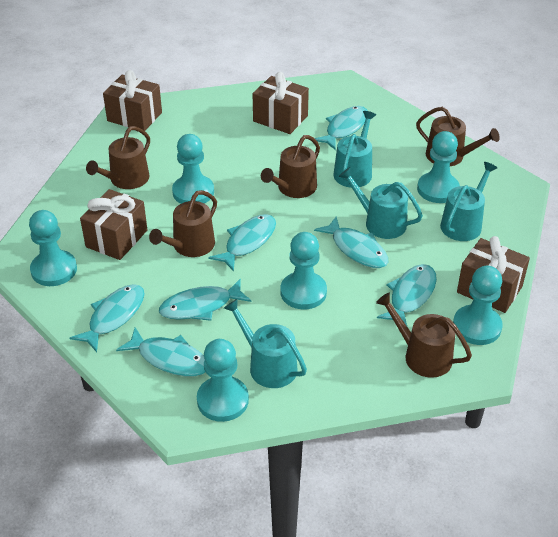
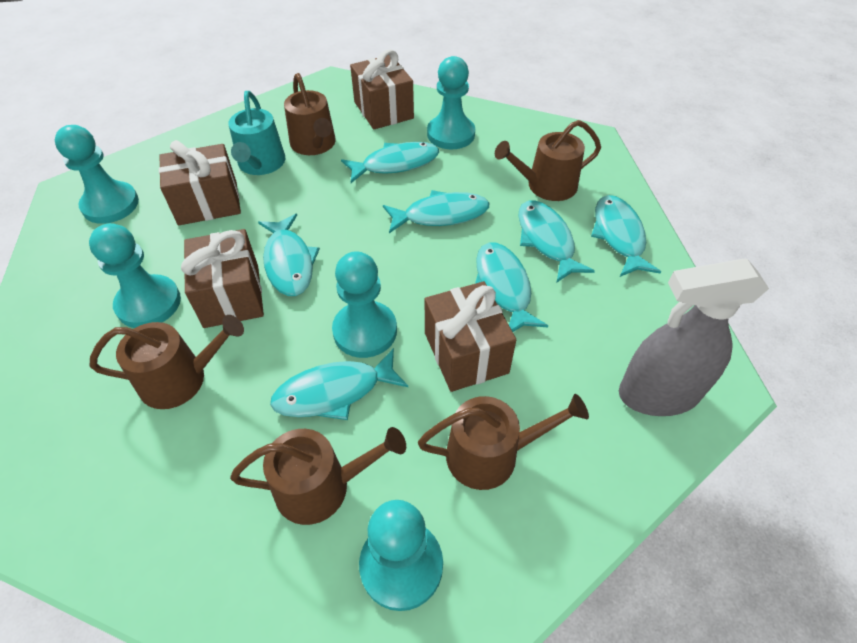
grey spray bottle: none = 0 -> [619,259,769,416] = 1
turquoise pawn: [29,210,77,286] [172,134,214,204] [197,339,249,422] [280,232,327,309] [417,131,460,203] [453,266,503,345] = 6 -> [55,125,139,224] [89,223,181,328] [332,251,397,358] [359,500,443,611] [427,56,475,149] = 5
turquoise watering can: [224,299,307,388] [334,111,376,188] [339,167,423,239] [440,162,497,241] = 4 -> [228,91,285,175] = 1

